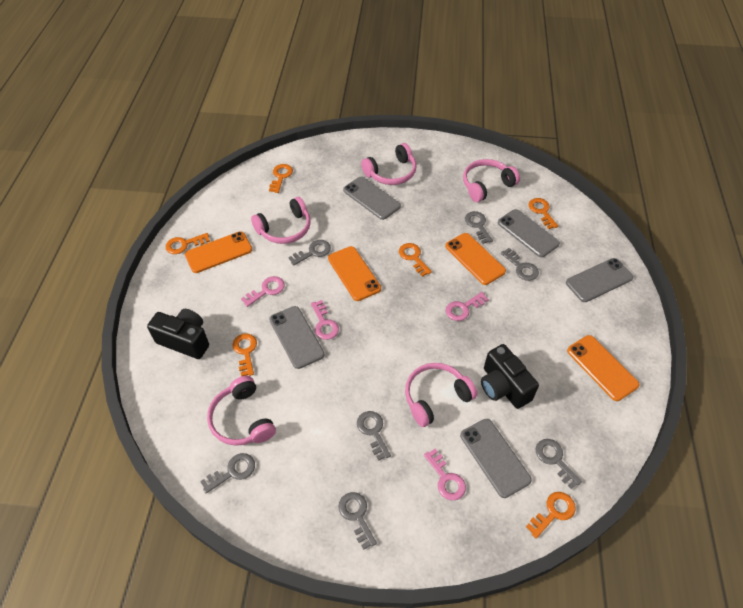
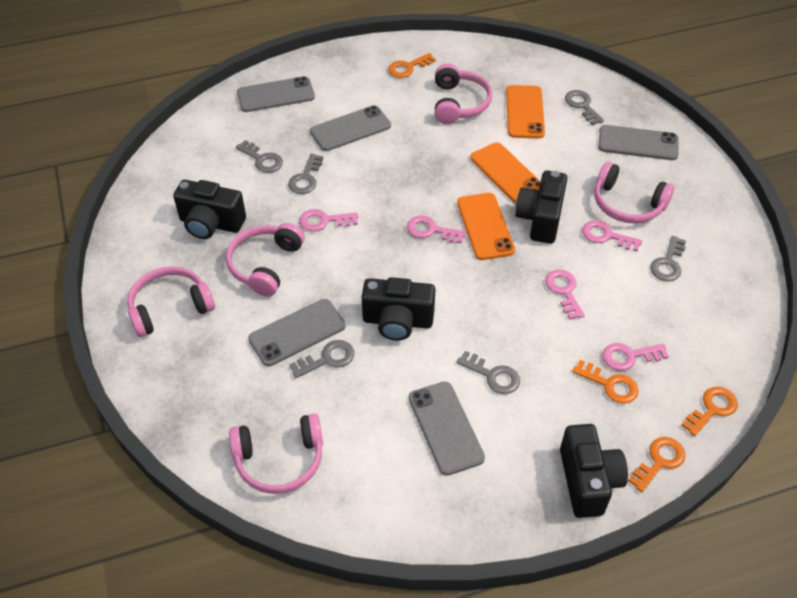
black camera: [147,309,209,359] [481,344,539,409] = 2 -> [173,180,246,239] [362,277,435,341] [515,170,567,244] [560,424,628,518] = 4
grey key: [200,453,255,494] [288,240,331,266] [338,492,377,550] [357,411,391,461] [465,211,493,244] [501,248,539,281] [535,439,582,489] = 7 -> [236,140,283,173] [288,154,323,194] [290,340,354,378] [456,351,520,394] [565,90,604,125] [650,236,686,282] = 6
orange key: [165,233,210,254] [232,333,257,376] [269,164,293,193] [399,243,432,277] [526,492,576,538] [529,198,558,229] = 6 -> [388,53,436,78] [572,360,639,404] [628,437,686,492] [681,387,738,436] = 4
orange phone: [185,231,252,273] [328,246,381,301] [445,233,506,285] [567,335,640,401] = 4 -> [457,193,515,260] [470,142,541,203] [506,85,545,138] = 3
pink key: [241,276,285,307] [311,300,339,340] [424,449,466,500] [446,292,489,321] = 4 -> [299,209,358,232] [407,215,466,243] [545,269,585,320] [582,220,642,252] [602,343,669,371] = 5

